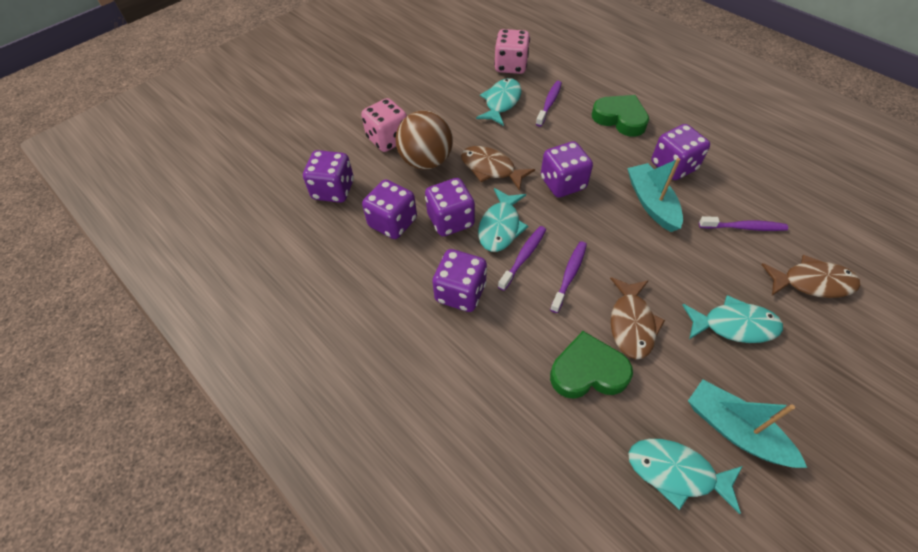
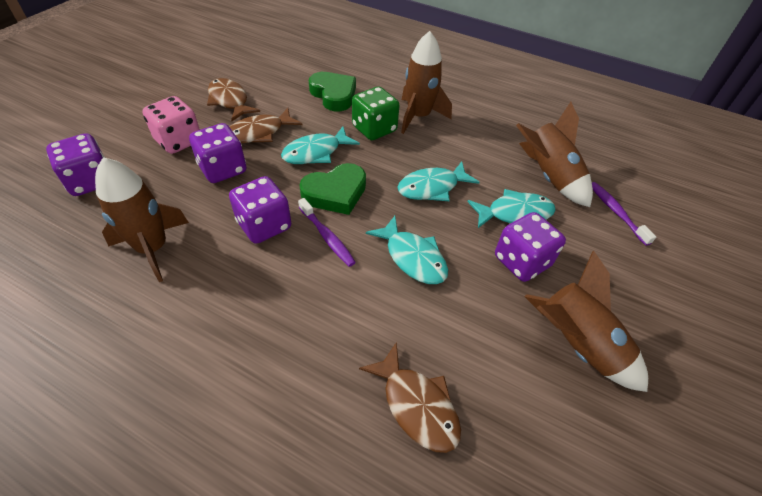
brown ball: [395,110,453,170] = 1 -> none = 0
brown rocket: none = 0 -> [95,157,189,282] [401,31,452,134] [516,102,593,207] [524,251,648,392] = 4
green dice: none = 0 -> [352,87,400,140] = 1
pink dice: [361,98,407,152] [494,29,530,74] = 2 -> [142,96,200,154] = 1
purple dice: [303,150,354,203] [362,180,417,239] [425,178,475,236] [432,249,487,312] [541,141,593,198] [651,124,710,180] = 6 -> [46,133,106,196] [189,123,246,183] [229,176,291,244] [495,212,566,282] = 4
purple toothbrush: [498,226,546,291] [536,81,562,127] [550,241,587,313] [699,216,788,231] = 4 -> [298,198,356,267] [592,182,656,246] = 2
turquoise boat: [627,158,683,232] [688,380,807,468] = 2 -> none = 0

